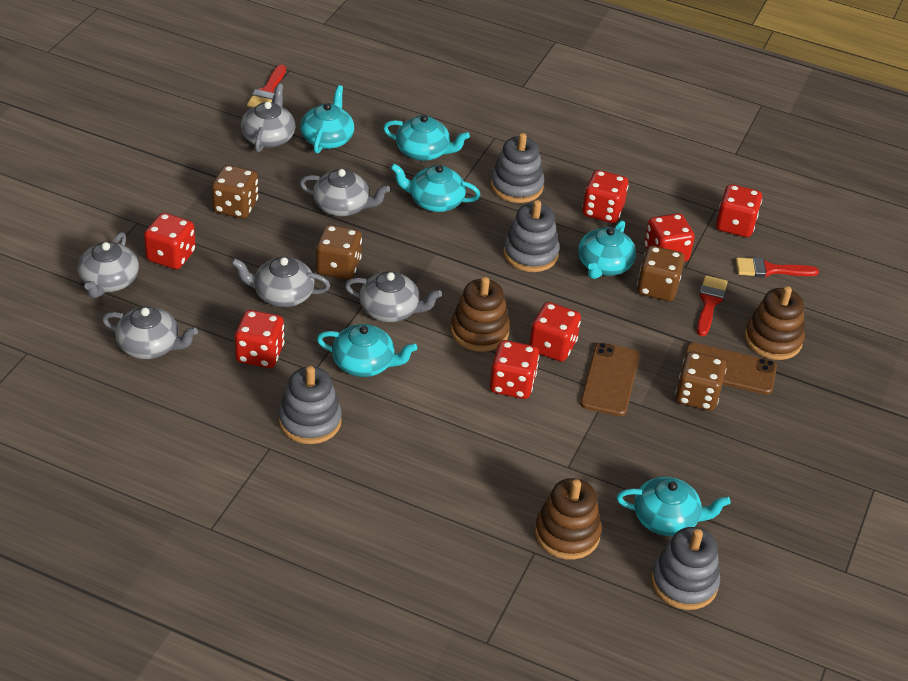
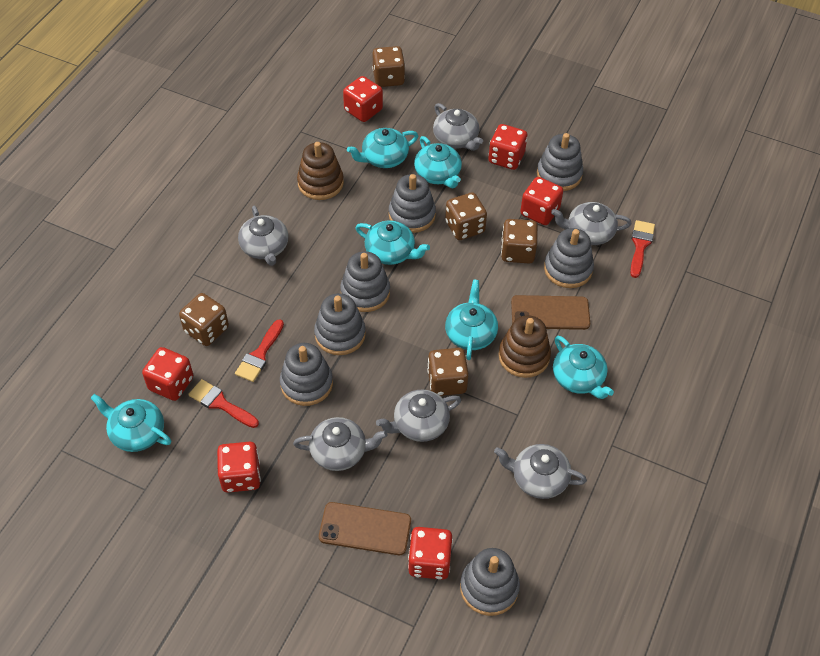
brown dice: [212,165,258,218] [316,225,362,280] [637,246,685,301] [675,351,727,411] = 4 -> [179,293,229,346] [372,46,405,87] [427,348,469,396] [445,192,487,240] [501,219,538,263] = 5
brown stacking toy: [451,277,510,352] [535,478,602,559] [745,286,805,360] = 3 -> [297,142,344,200] [498,315,551,378] = 2
grey stacking toy: [279,366,342,444] [491,133,544,203] [503,200,559,272] [651,527,720,610] = 4 -> [280,343,333,406] [314,293,366,355] [340,251,390,312] [389,174,436,233] [460,548,520,616] [537,133,583,191] [544,228,594,288] = 7
red dice: [144,213,196,269] [235,310,285,368] [490,340,539,399] [529,302,581,362] [582,170,629,223] [644,213,695,262] [716,184,762,237] = 7 -> [142,347,193,401] [217,442,261,493] [343,76,383,122] [408,527,453,580] [488,124,527,170] [520,177,563,225] = 6

